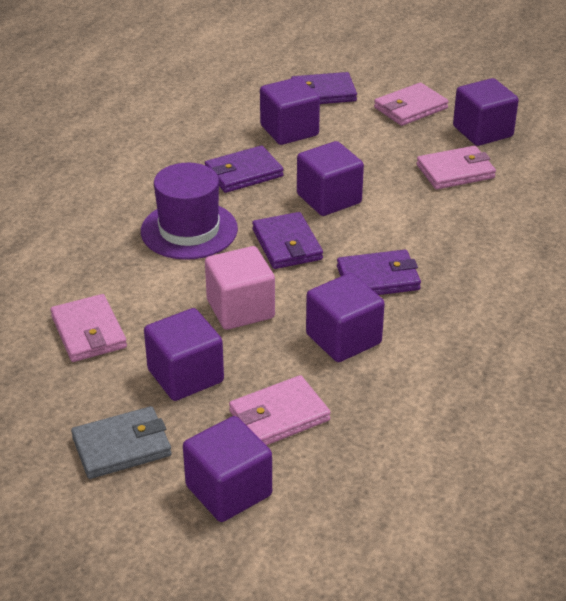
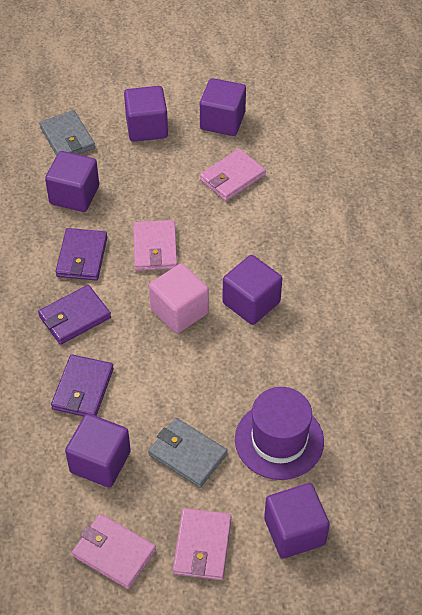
grey wallet: [71,406,172,479] = 1 -> [39,110,95,156] [148,418,228,488] = 2
purple wallet: [205,146,284,193] [252,212,323,269] [291,72,357,104] [337,250,421,295] = 4 -> [38,285,111,345] [51,354,114,416] [56,228,107,281] = 3

